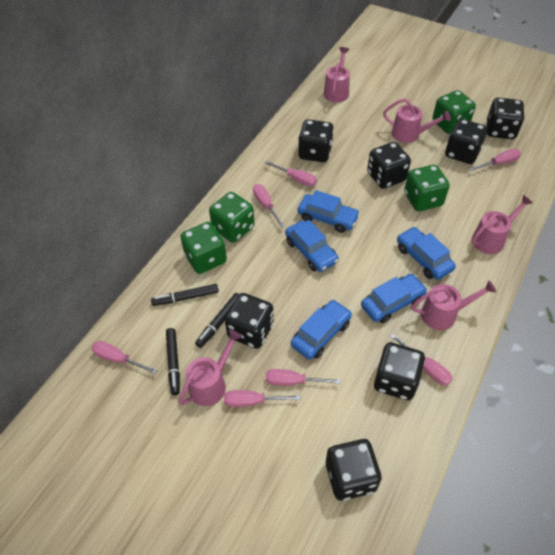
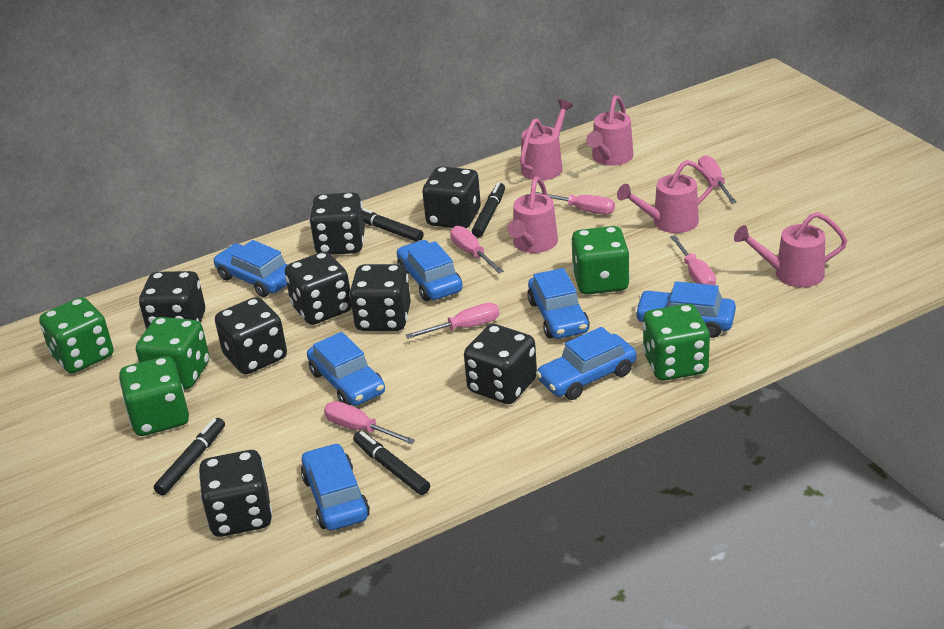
black dice: [225,293,274,349] [298,119,334,162] [326,439,381,501] [367,142,411,189] [374,342,425,400] [445,119,487,164] [487,98,524,139] = 7 -> [139,271,205,329] [199,450,272,537] [215,297,287,375] [285,251,352,325] [309,192,365,255] [349,264,411,331] [423,166,481,228] [464,324,537,404] = 8
black marker: [151,284,219,306] [166,328,180,395] [195,293,239,348] = 3 -> [154,418,225,495] [353,431,430,495] [362,208,424,242] [472,182,505,237] = 4
blue car: [285,220,339,272] [291,300,352,360] [298,190,360,233] [361,274,427,323] [397,227,456,280] = 5 -> [213,240,287,297] [301,443,370,531] [307,332,385,406] [397,240,463,301] [527,268,590,339] [536,327,637,400] [635,281,736,338] = 7
green dice: [181,222,227,274] [209,192,255,243] [404,165,450,211] [433,90,476,134] = 4 -> [39,297,114,374] [119,356,189,436] [136,317,209,389] [572,226,630,295] [643,304,710,381] = 5
pink screwdriver: [92,341,157,374] [224,390,301,407] [253,184,284,227] [264,161,317,186] [266,369,341,386] [390,334,453,386] [470,149,521,171] = 7 -> [324,401,415,444] [406,303,500,339] [450,226,504,273] [536,192,615,215] [670,235,716,285] [698,155,737,204] = 6

